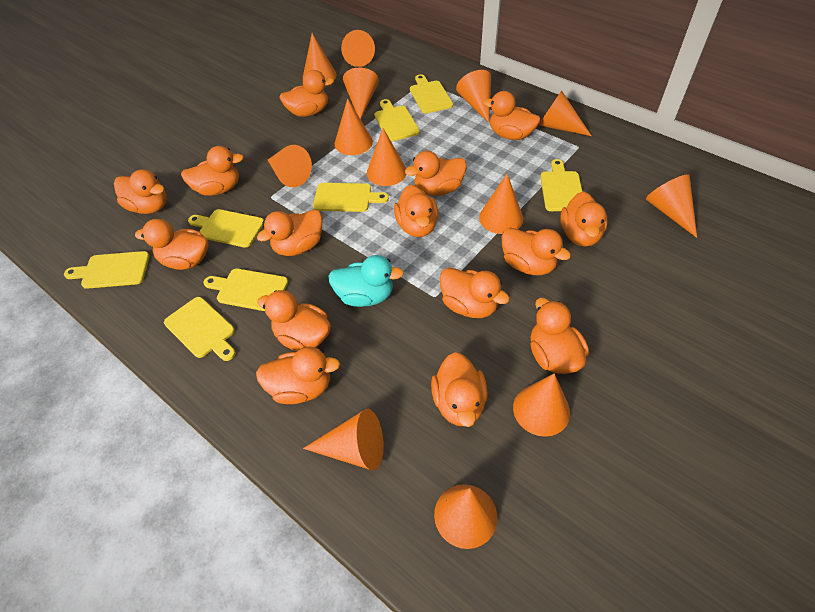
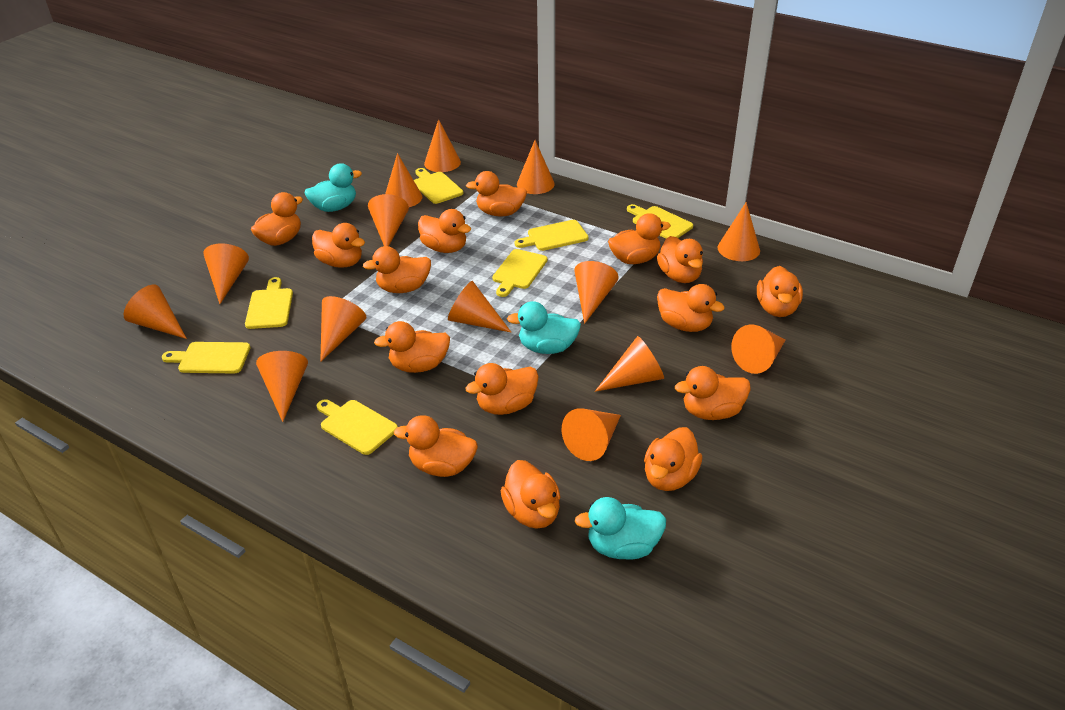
orange cone: [268,145,312,187] [303,33,337,80] [303,409,384,470] [335,98,373,155] [341,30,375,67] [343,68,379,119] [367,128,407,186] [434,484,497,549] [456,70,491,123] [479,174,523,234] [513,373,570,437] [539,90,591,136] [646,174,697,238] = 13 -> [124,285,187,339] [203,243,249,304] [256,351,308,422] [320,296,366,362] [368,194,409,246] [385,153,422,207] [424,119,461,172] [448,281,512,333] [517,140,555,194] [562,408,621,461] [574,261,619,324] [595,336,664,392] [717,202,760,261] [731,325,786,374] = 14
turquoise duck: [328,255,404,307] = 1 -> [304,163,362,212] [507,301,581,354] [575,497,666,560] = 3
yellow cutting board: [64,251,150,289] [164,297,236,361] [188,209,264,248] [204,269,288,311] [313,183,389,212] [374,99,420,141] [410,74,453,113] [540,159,583,211] = 8 -> [162,342,251,373] [245,277,293,329] [316,399,398,455] [414,168,463,204] [492,249,548,297] [515,220,588,251] [627,204,693,239] = 7

